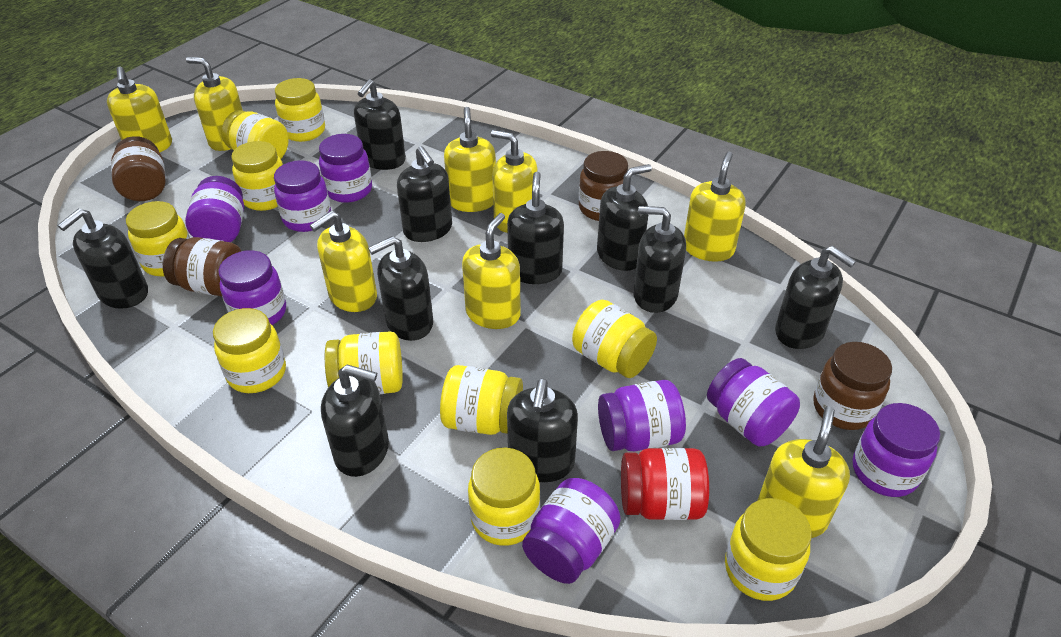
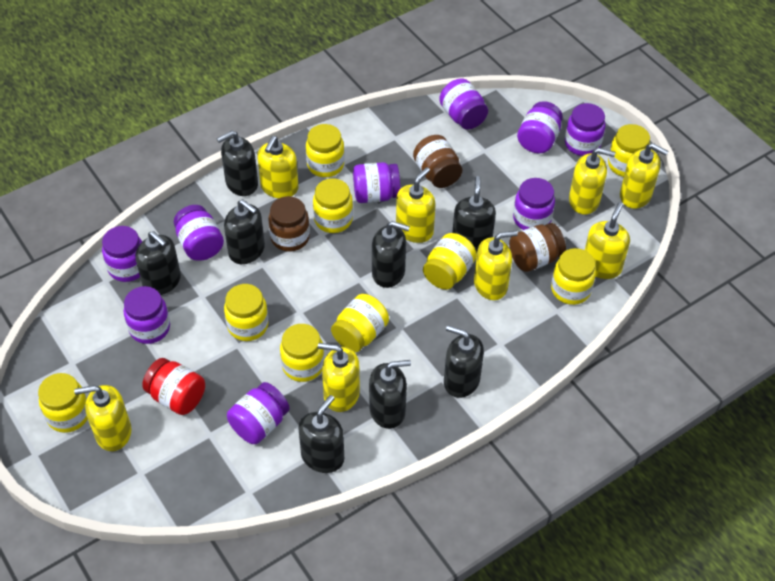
black soap dispenser: [57,209,148,309] [321,365,389,477] [354,79,406,170] [368,236,433,341] [397,146,452,242] [507,172,564,284] [507,379,578,482] [597,164,652,271] [633,206,686,313] [775,246,856,349] = 10 -> [135,231,181,295] [217,131,258,196] [224,199,265,264] [298,395,344,473] [369,360,411,429] [372,221,410,288] [444,325,484,398] [452,176,496,253] = 8
brown jar: [111,136,166,201] [163,237,241,297] [579,151,628,221] [813,342,892,430] = 4 -> [268,196,310,252] [413,135,462,188] [509,223,566,272] = 3
purple jar: [185,176,244,242] [218,250,286,325] [274,160,331,232] [319,134,372,203] [522,478,621,584] [598,380,686,451] [707,358,800,446] [853,403,940,497] = 8 -> [102,226,142,282] [124,286,170,344] [174,205,224,261] [227,382,290,444] [353,162,401,203] [439,78,488,130] [513,178,555,230] [517,101,563,153] [565,103,605,156] = 9
yellow jar: [126,201,190,276] [213,308,286,393] [221,110,289,159] [231,141,283,211] [275,78,325,142] [325,331,403,394] [440,365,523,435] [468,448,540,546] [572,300,657,378] [725,498,812,601] = 10 -> [38,373,88,433] [224,284,268,341] [280,324,324,382] [306,124,344,177] [313,178,353,233] [331,294,389,352] [423,233,477,290] [551,248,596,305] [608,124,650,177] = 9

